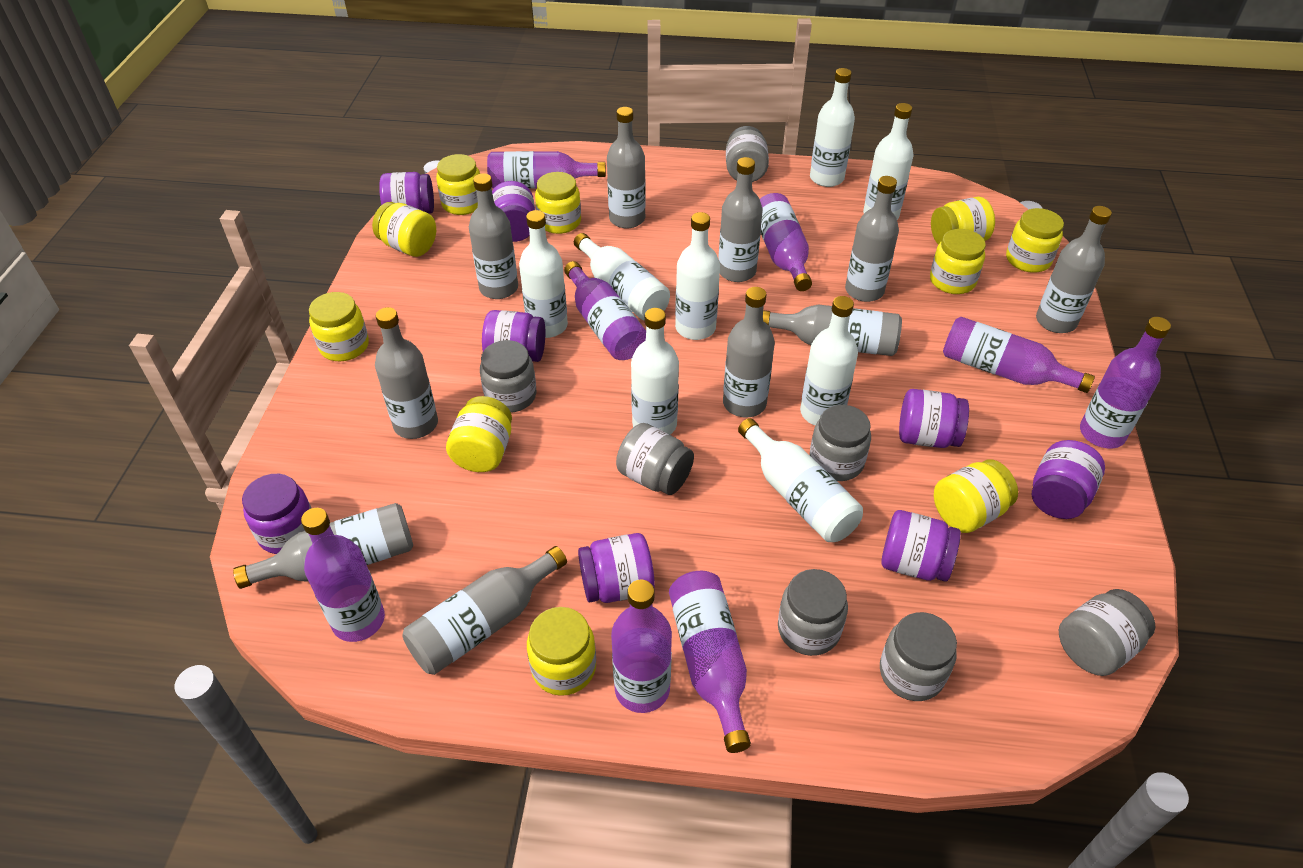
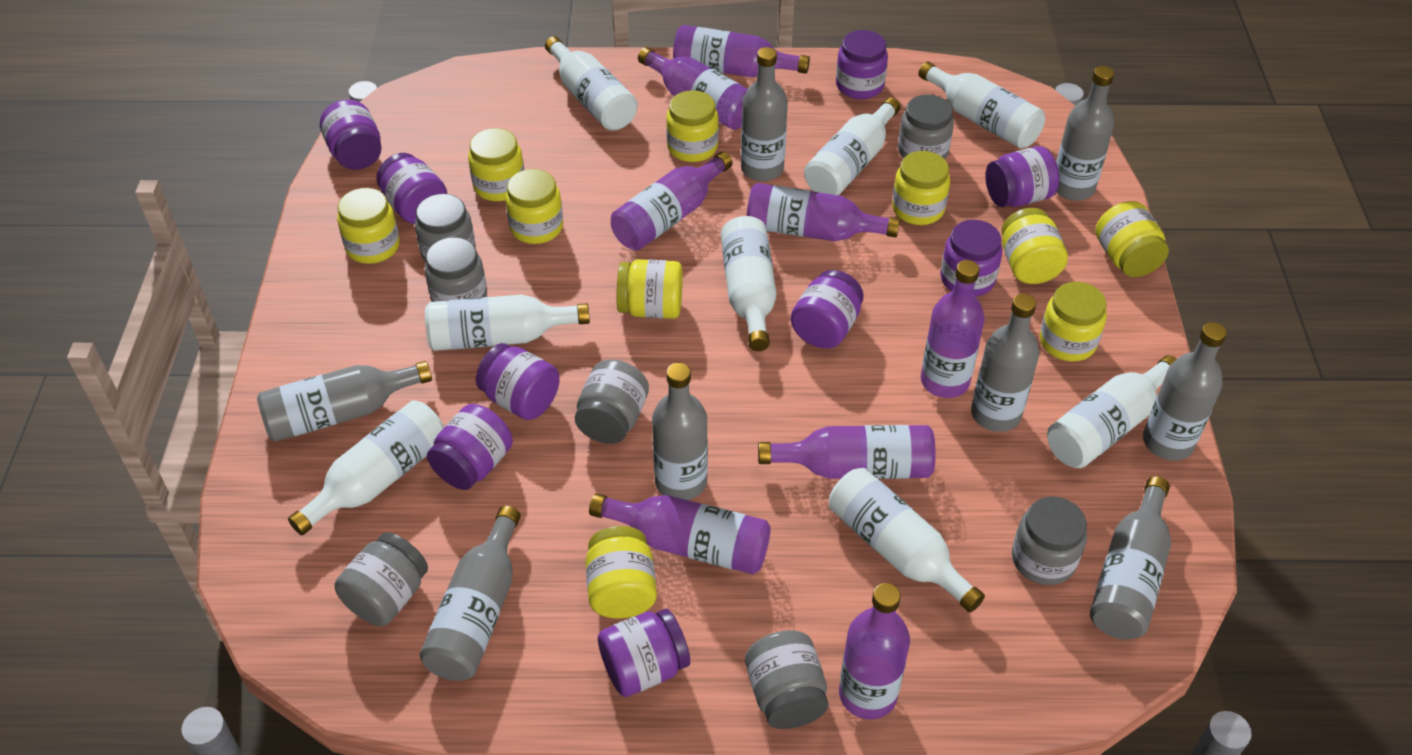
grey bottle: [233,503,413,589] [375,307,438,439] [402,546,567,675] [469,173,518,299] [607,107,646,229] [718,157,763,282] [723,287,775,418] [763,304,902,356] [845,176,899,302] [1036,206,1112,333] = 10 -> [257,361,432,442] [419,506,521,681] [652,363,708,500] [741,47,788,181] [971,294,1039,432] [1056,66,1114,201] [1090,476,1171,639] [1143,322,1227,461] = 8
purple jar: [242,474,311,554] [379,172,434,214] [482,310,545,362] [492,181,535,242] [578,533,655,603] [881,510,961,582] [899,389,969,448] [1032,440,1105,519] = 8 -> [320,99,382,170] [376,153,447,224] [427,404,513,490] [476,343,560,420] [598,609,690,697] [790,270,864,348] [836,30,888,99] [940,220,1002,297] [985,146,1059,207] = 9

